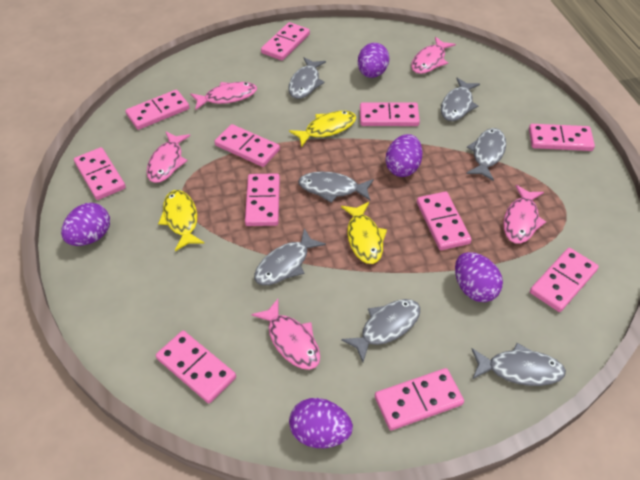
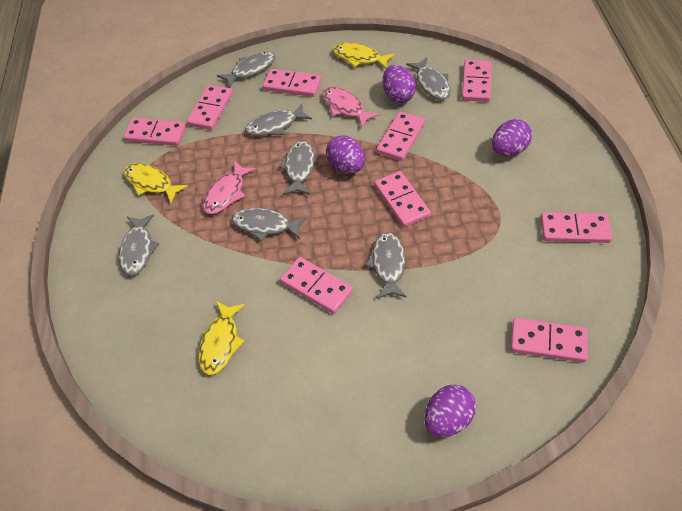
pink domino: [74,147,126,200] [125,90,190,130] [156,331,236,403] [215,124,280,167] [245,173,280,226] [261,22,310,61] [360,102,420,126] [375,368,464,430] [417,192,472,250] [529,124,595,151] [530,248,599,312] = 11 -> [123,118,186,146] [187,85,233,130] [263,69,322,97] [280,257,353,314] [374,171,431,227] [376,111,425,161] [462,59,492,102] [511,318,588,362] [541,212,612,243] = 9
pink fish: [147,131,190,183] [190,82,257,110] [251,299,320,370] [411,37,456,74] [503,185,546,244] = 5 -> [203,161,256,214] [322,87,379,127] = 2
purple egg: [61,203,110,246] [289,398,353,448] [358,43,389,78] [386,134,423,177] [455,252,503,302] = 5 -> [326,135,365,173] [383,65,416,103] [424,384,476,437] [492,119,532,156] = 4

